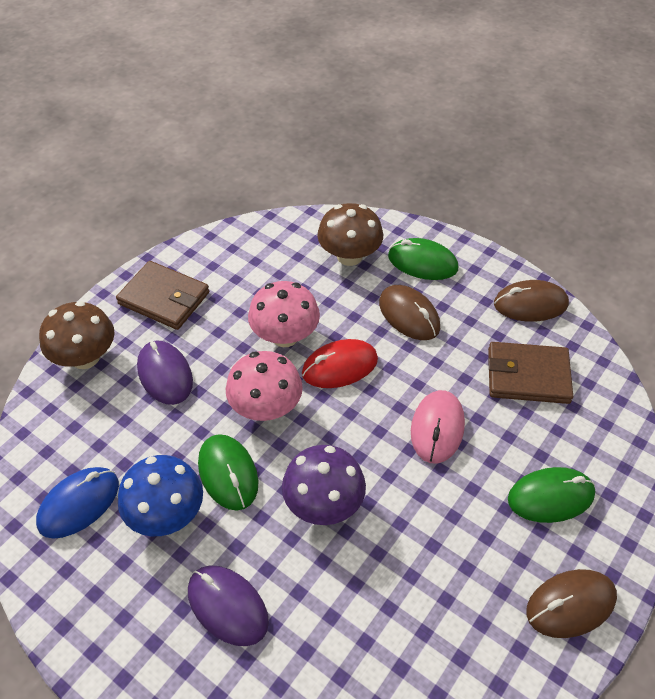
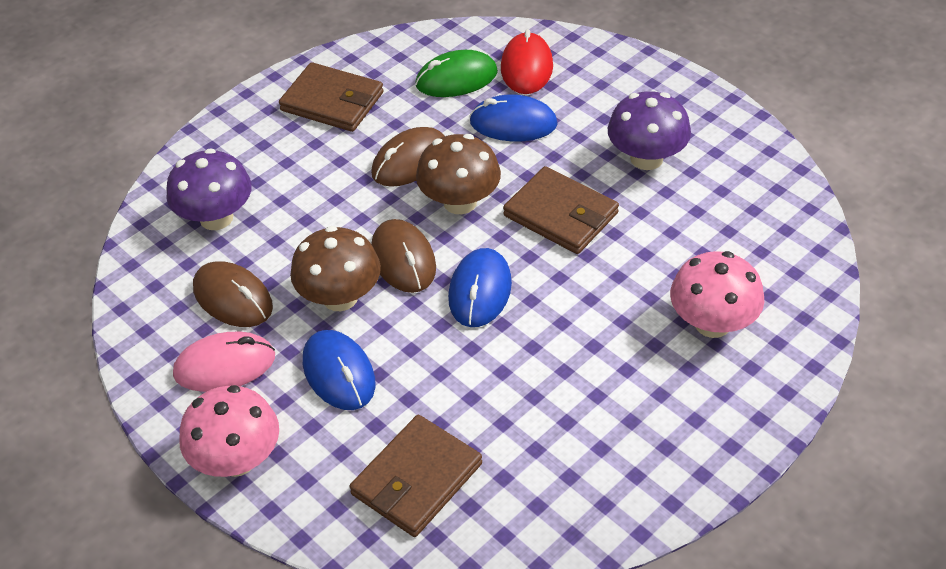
blue mouse: [36,467,119,539] = 1 -> [303,330,375,410] [448,248,512,327] [469,95,558,141] = 3
blue mushroom: [118,455,203,536] = 1 -> none = 0
brown wallet: [116,261,209,330] [488,342,573,404] = 2 -> [279,62,384,132] [349,415,482,537] [503,166,619,254] = 3
green mouse: [198,434,259,510] [388,238,459,280] [508,467,595,523] = 3 -> [415,50,498,97] = 1
purple mouse: [137,340,193,405] [188,566,269,646] = 2 -> none = 0
purple mushroom: [282,445,366,525] = 1 -> [167,148,252,230] [608,91,691,170] = 2

